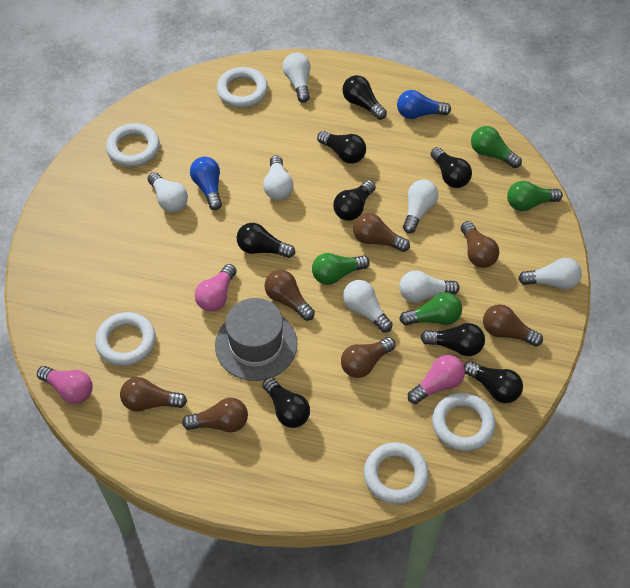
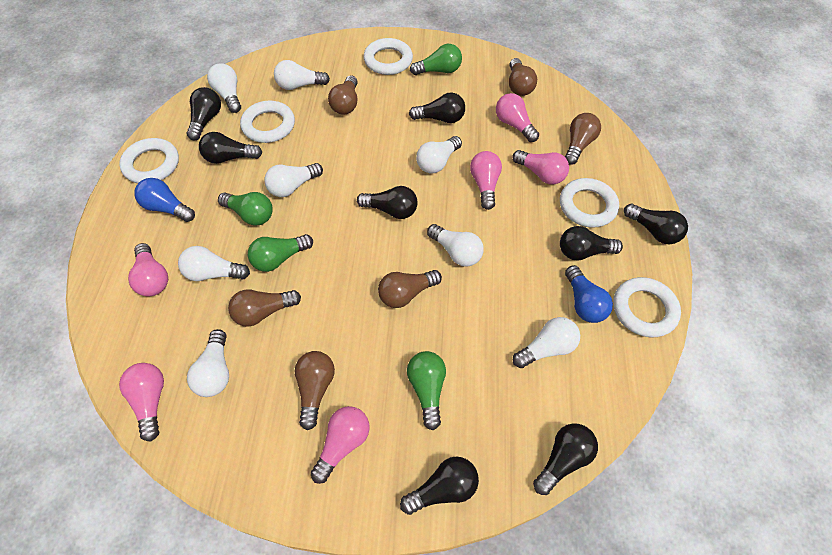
brown light bulb: [120,377,187,412] [182,397,248,432] [264,270,315,321] [341,337,395,378] [353,213,410,252] [461,221,499,268] [483,304,543,347] = 7 -> [228,289,301,327] [295,351,335,430] [328,75,358,115] [378,270,442,308] [509,58,537,96] [565,113,601,165] = 6
grey hat: [215,298,298,381] = 1 -> none = 0
pink light bulb: [37,366,93,404] [195,264,237,311] [408,355,465,404] = 3 -> [119,363,164,442] [128,243,168,296] [310,406,370,484] [470,151,502,210] [496,93,539,142] [512,150,569,184] = 6
white light bulb: [148,172,188,212] [263,155,293,200] [283,53,310,103] [343,280,393,332] [399,271,460,303] [403,179,438,233] [518,258,582,290] = 7 -> [178,246,250,281] [187,329,229,397] [207,63,241,113] [264,163,323,197] [274,60,330,90] [416,136,462,173] [427,224,484,267] [513,317,580,368] = 8

